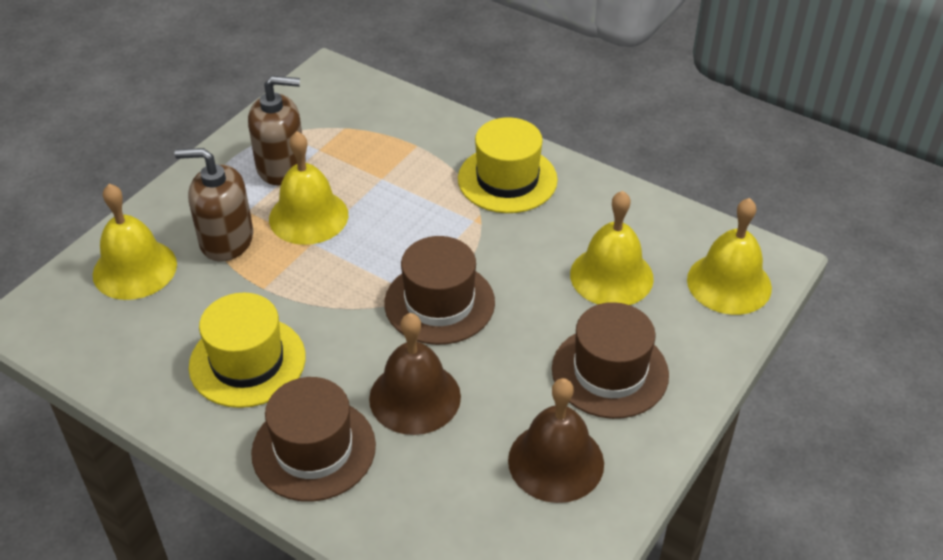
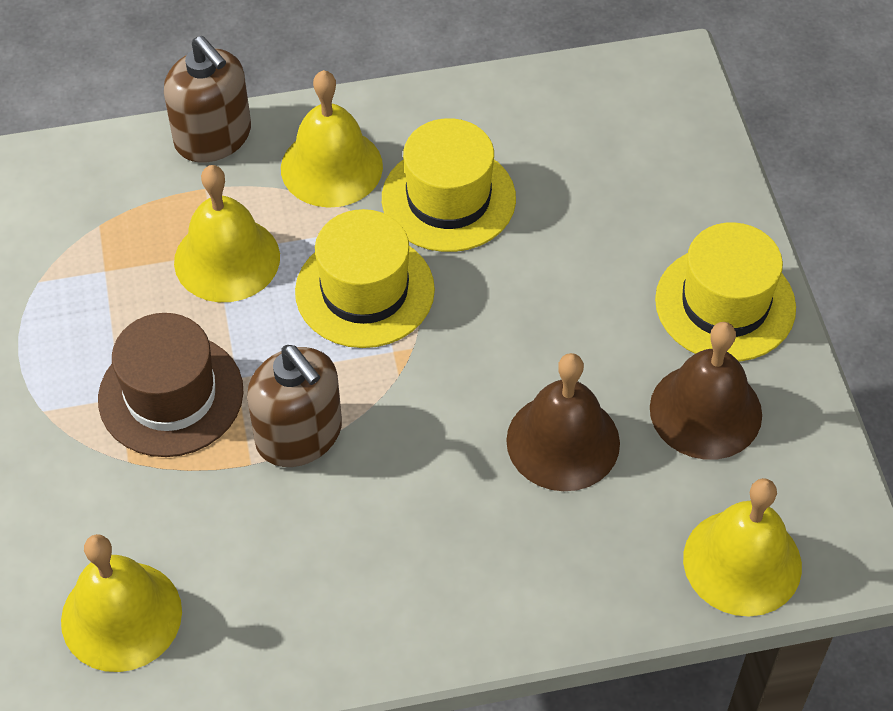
brown hat: [251,377,376,502] [384,236,495,345] [552,302,669,419] = 3 -> [98,313,244,457] = 1
yellow hat: [189,293,306,408] [458,117,558,213] = 2 -> [295,209,435,348] [382,118,516,252] [655,222,796,362] = 3

